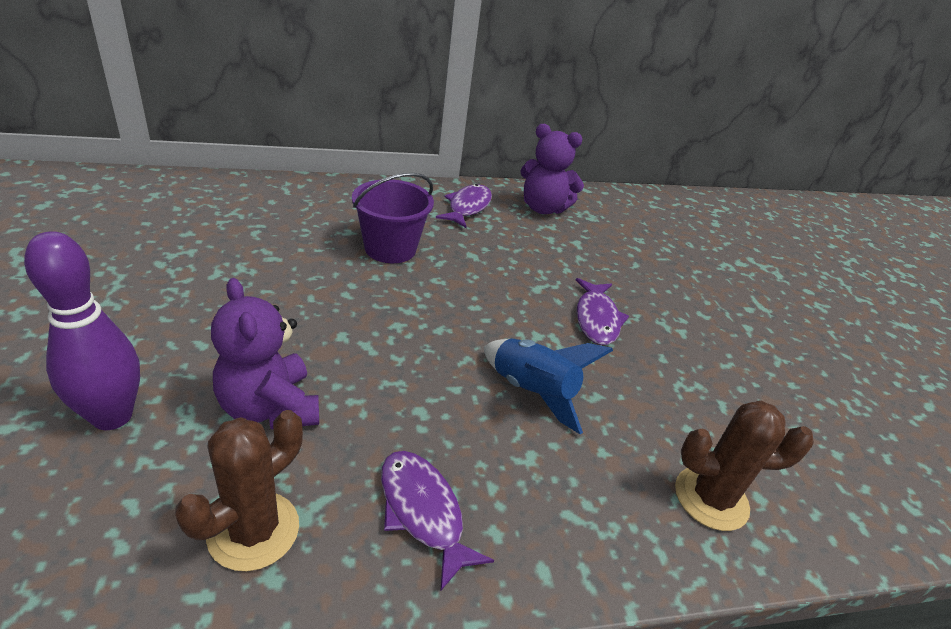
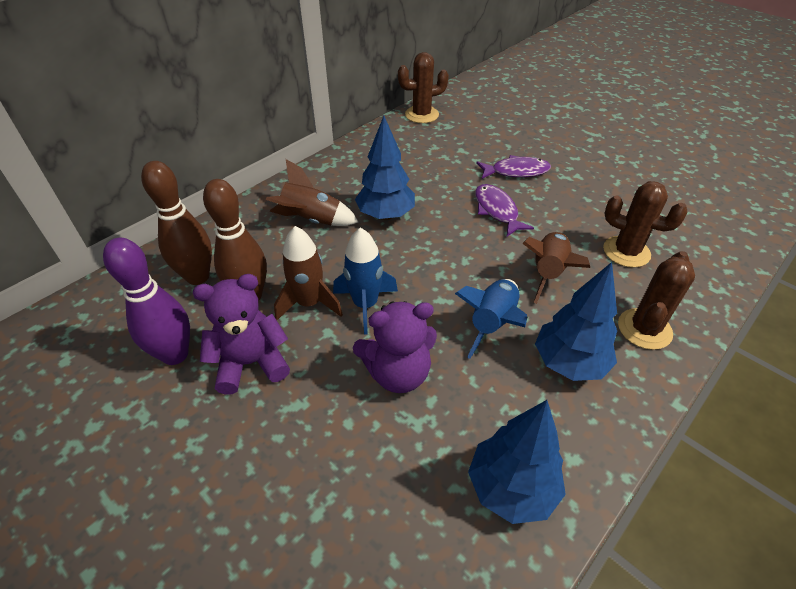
blue rocket: [484,339,613,434] = 1 -> [333,228,398,335] [455,279,527,359] = 2
blue tree: none = 0 -> [355,116,415,220] [468,400,566,524] [535,262,617,381] = 3
brown bowling pin: none = 0 -> [141,161,212,285] [203,179,267,301] = 2
brown cactus: [175,410,303,571] [675,400,814,531] = 2 -> [398,52,449,123] [603,181,688,268] [618,251,695,350] = 3
brown rocket: none = 0 -> [266,159,358,226] [274,226,343,320] [522,232,590,304] = 3
purple bucket: [352,173,434,263] = 1 -> none = 0
purple fish: [381,451,494,591] [436,184,492,228] [576,278,629,345] = 3 -> [475,184,534,237] [476,155,551,179] = 2

